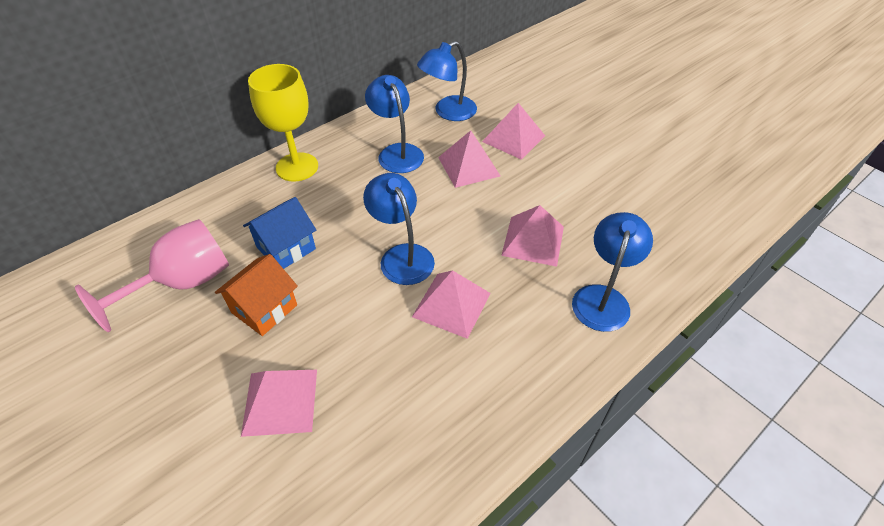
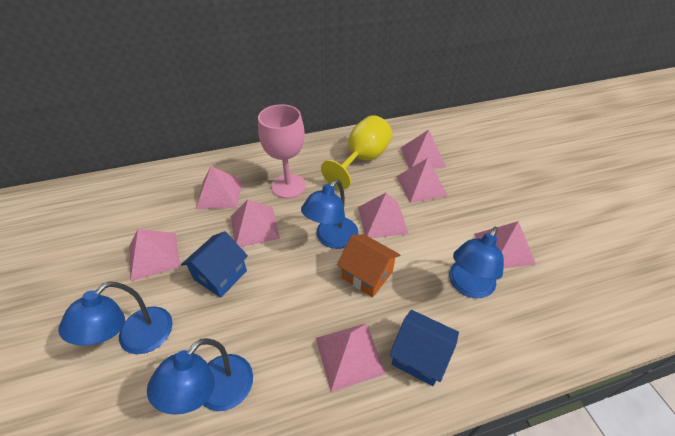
blue house: [243,197,316,269] = 1 -> [181,231,248,298] [389,310,459,386] = 2
pink pyramid: [241,370,317,437] [412,270,491,339] [438,130,500,188] [482,103,545,160] [501,205,564,267] = 5 -> [129,229,180,282] [196,166,242,209] [231,199,280,247] [316,323,386,392] [358,192,409,238] [396,158,448,203] [401,130,446,169] [474,221,536,269] = 8

